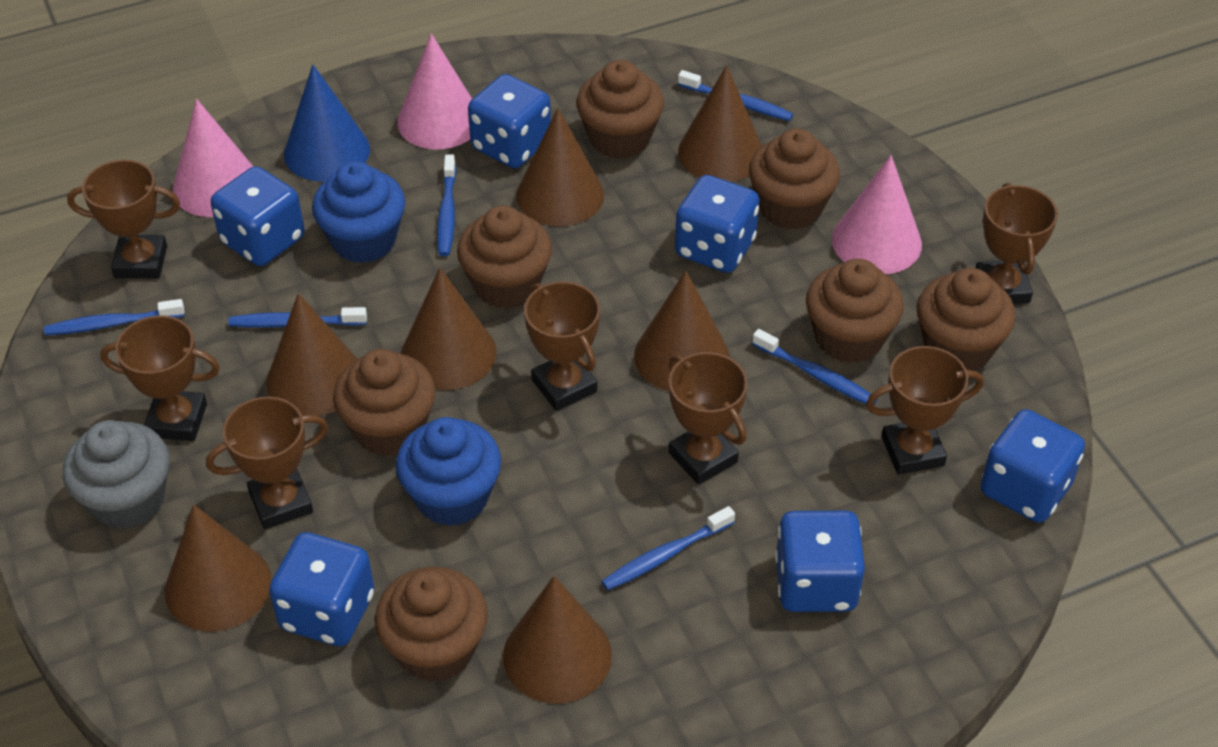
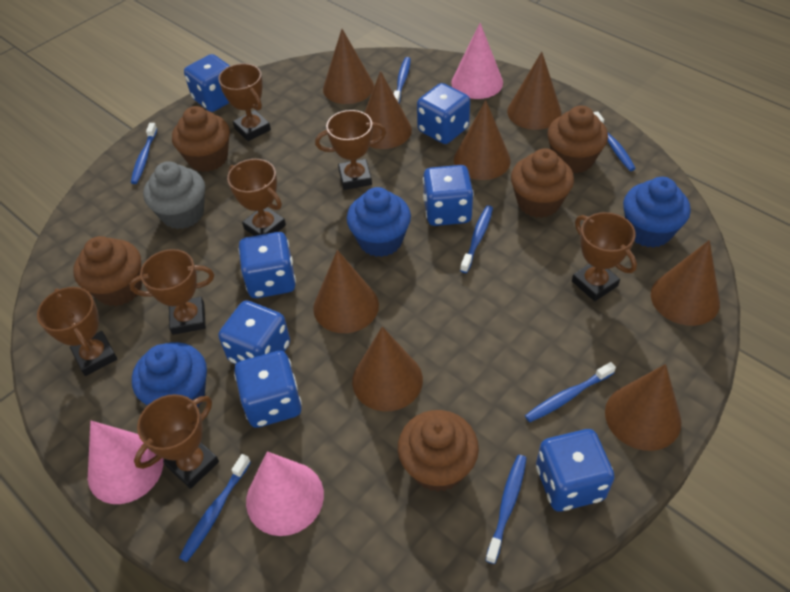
blue cone: [284,64,370,182] = 1 -> none = 0
blue cupcake: [312,161,405,263] [396,417,501,526] = 2 -> [132,342,207,408] [347,187,411,257] [623,177,691,248] = 3
blue dice: [211,166,305,266] [269,532,374,646] [468,74,551,168] [675,175,760,273] [775,511,865,612] [980,409,1085,523] = 6 -> [184,54,230,112] [219,301,290,364] [234,351,302,428] [238,232,296,298] [417,83,470,144] [423,165,474,226] [536,429,615,511] = 7
blue toothbrush: [44,299,185,336] [228,307,367,328] [437,155,456,256] [601,506,735,590] [678,70,793,121] [752,329,878,405] = 6 -> [131,123,157,184] [179,454,251,562] [394,57,411,103] [460,205,493,273] [485,455,527,564] [525,362,616,422] [593,111,636,171] = 7
brown cone: [165,504,271,632] [266,293,358,416] [401,268,496,390] [503,576,612,704] [516,108,604,226] [634,270,729,391] [678,65,762,182] = 7 -> [313,250,379,333] [323,29,374,104] [352,326,423,411] [364,71,412,149] [454,100,511,180] [507,52,562,130] [605,364,681,451] [651,240,720,326] = 8
brown cupcake: [333,349,436,456] [375,567,488,682] [457,206,552,309] [576,60,664,159] [749,129,840,230] [806,259,904,363] [917,268,1015,371] = 7 -> [73,236,142,306] [172,106,230,172] [398,410,479,492] [511,148,574,218] [547,105,608,173] = 5

